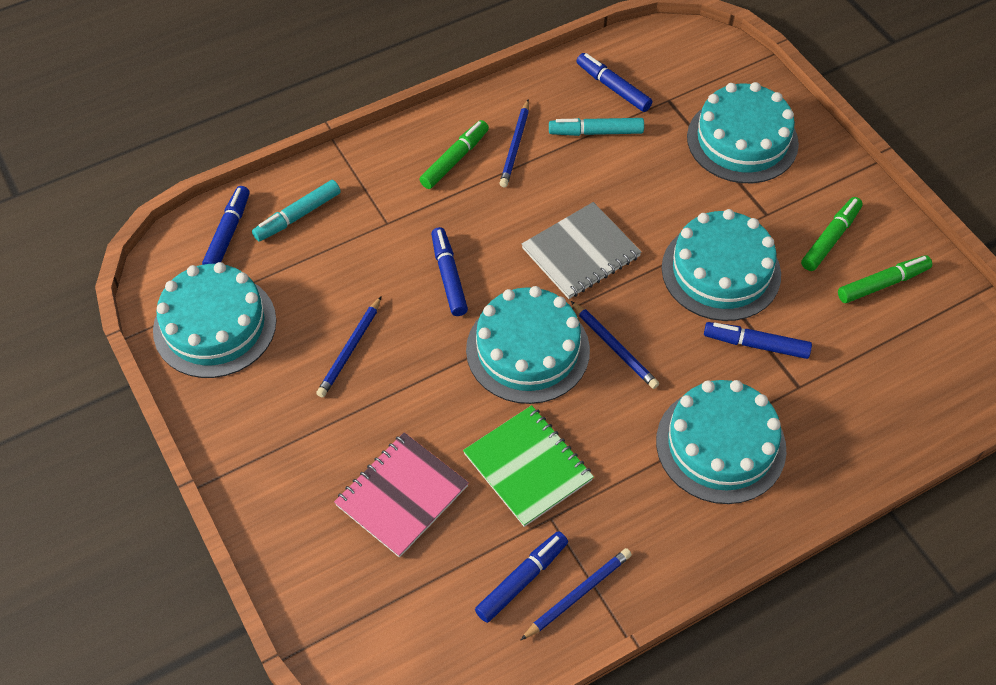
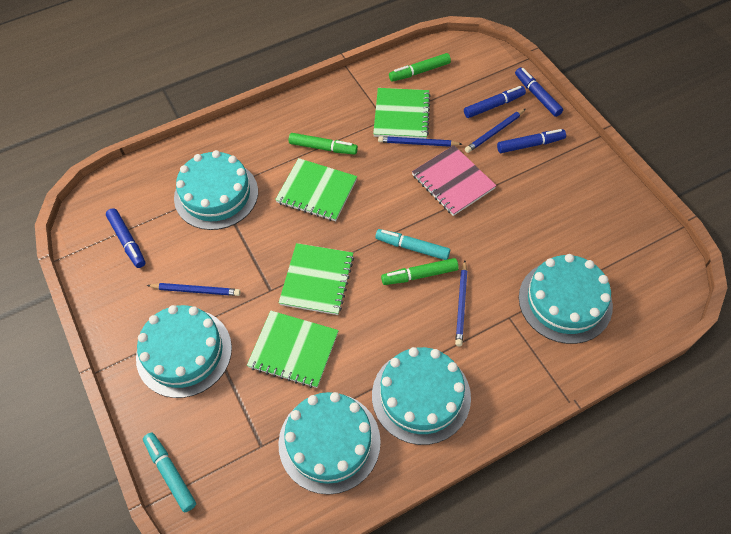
blue marker: [202,186,250,265] [431,227,468,316] [475,531,568,623] [576,53,653,112] [704,322,812,359] = 5 -> [106,208,145,268] [464,86,526,118] [497,129,566,153] [515,67,563,117] = 4
green notebook: [463,405,594,527] = 1 -> [247,311,339,388] [275,158,357,221] [279,243,354,315] [373,88,431,139] = 4
grey notebook: [522,202,641,299] = 1 -> none = 0

